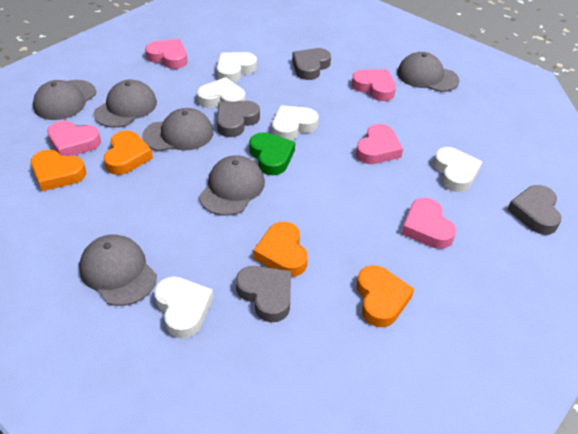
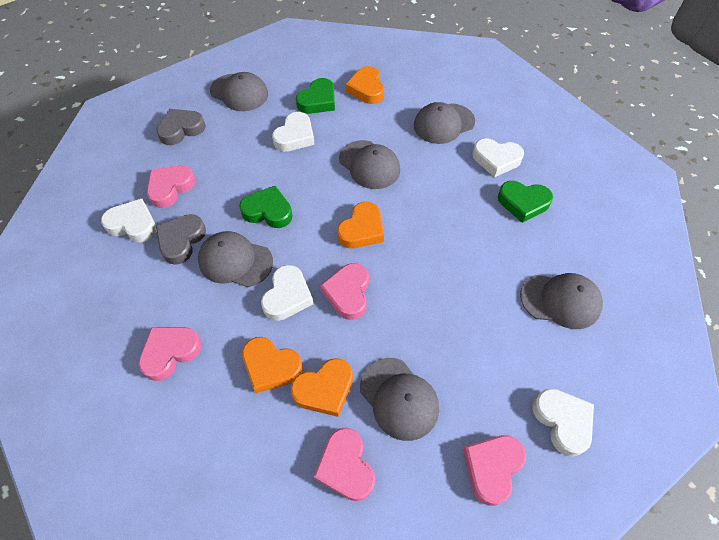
green heart: [249,132,295,175] = 1 -> [239,186,293,228] [296,78,335,114] [498,181,553,223] = 3
grey heart: [217,101,260,137] [236,266,291,322] [292,48,331,80] [507,185,561,235] = 4 -> [156,109,206,145] [156,214,206,265] = 2

